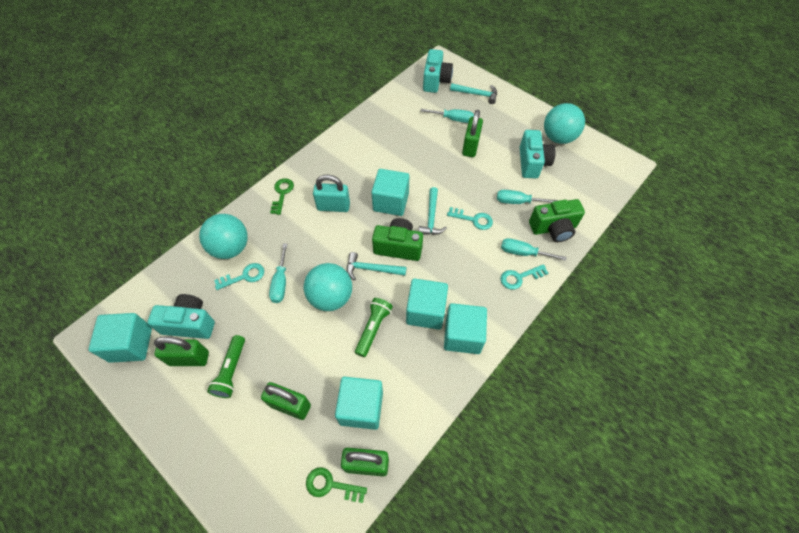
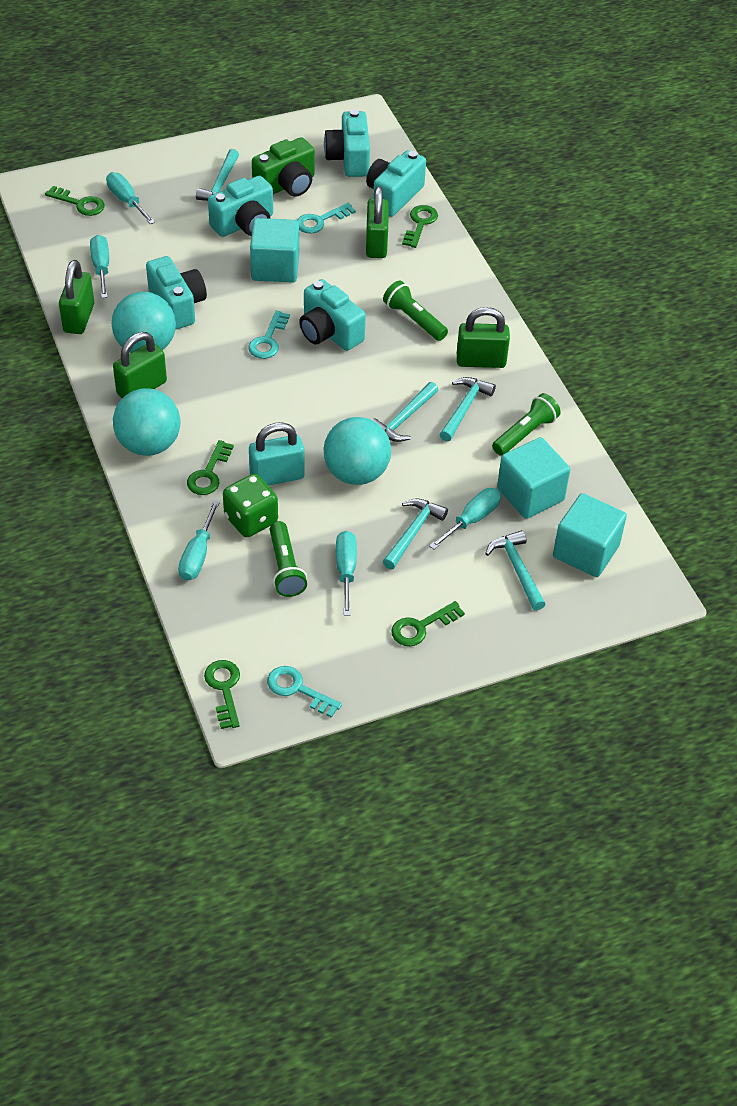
green camera: [372,218,423,261] [529,199,585,242] = 2 -> [252,137,315,197] = 1
green dice: none = 0 -> [223,474,278,537] = 1
green flashlight: [207,335,245,398] [355,298,393,357] = 2 -> [270,521,307,597] [383,281,448,341] [492,393,561,456] = 3
green key: [270,178,294,215] [306,467,367,503] = 2 -> [45,186,105,216] [187,440,234,495] [204,660,240,729] [391,601,465,646] [402,205,438,248] = 5
turquoise camera: [147,294,215,339] [423,49,453,93] [520,130,556,178] = 3 -> [146,256,207,330] [208,175,273,237] [299,279,366,351] [324,109,370,177] [366,150,426,217] = 5
turquoise cube: [88,313,152,363] [335,377,383,430] [371,169,409,216] [406,278,448,330] [444,303,487,354] = 5 -> [250,218,299,283] [497,437,570,519] [553,493,627,577] = 3
turquoise hammer: [347,252,407,280] [419,187,447,235] [450,83,497,104] = 3 -> [196,149,239,201] [372,382,438,442] [383,498,448,569] [439,377,496,441] [485,530,546,611] = 5
turquoise screwdriver: [269,243,287,303] [420,109,474,123] [497,190,558,204] [501,238,566,261] = 4 -> [90,235,109,298] [106,172,155,224] [178,500,220,581] [336,531,357,616] [429,488,501,549] = 5

